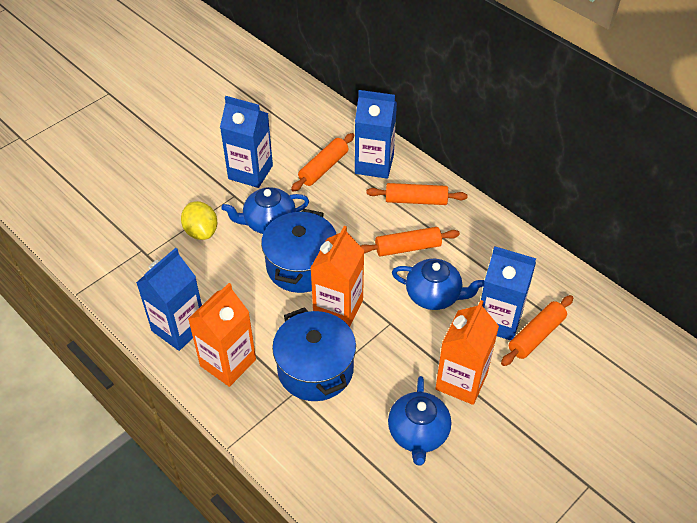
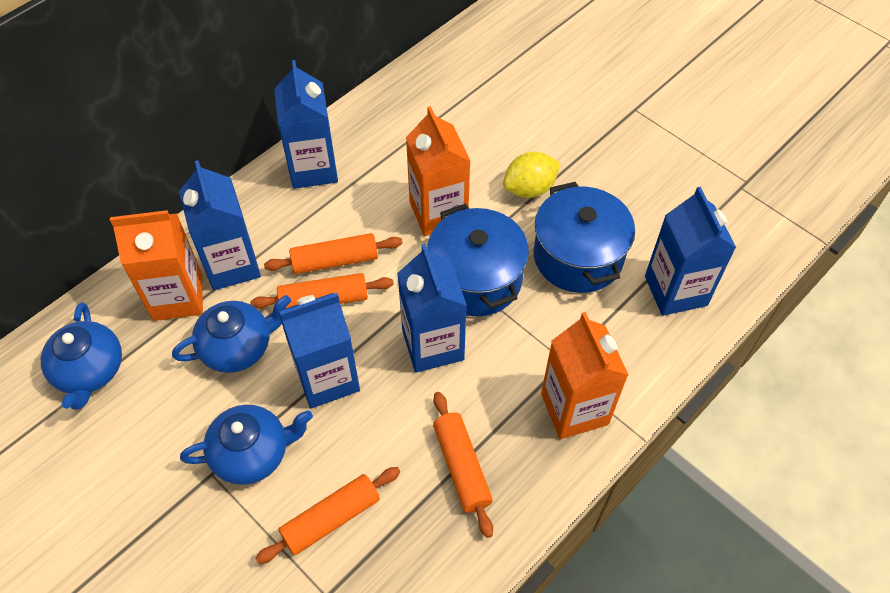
blue carton: [136,248,202,351] [220,96,273,188] [355,90,397,179] [481,246,536,341] = 4 -> [179,160,261,290] [274,60,338,189] [278,293,360,408] [397,244,467,373] [645,187,736,316] = 5

